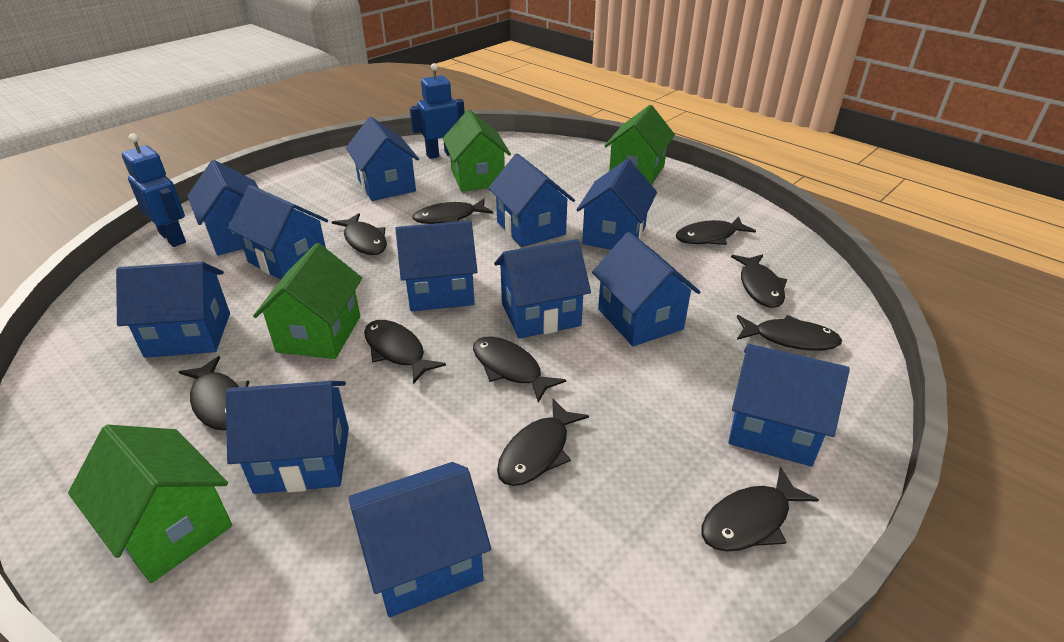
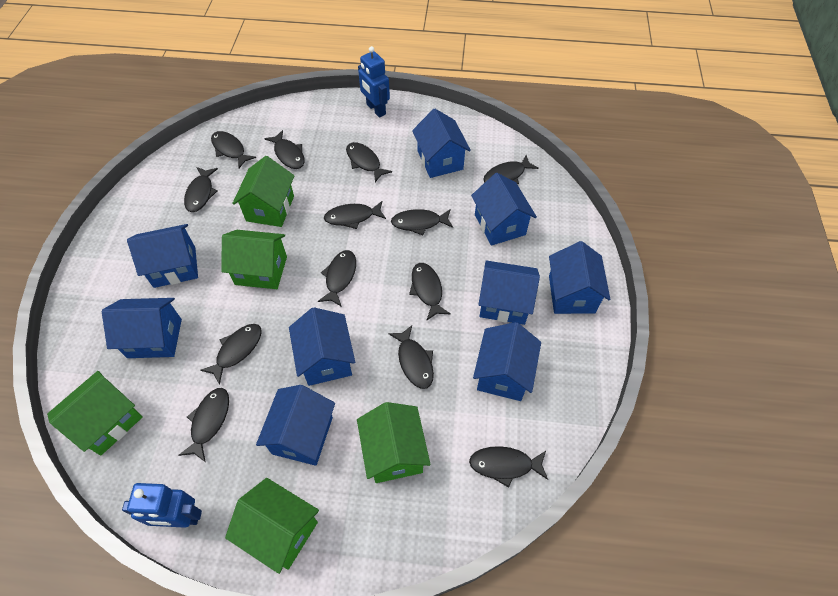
black fish: [179,356,249,430] [332,213,387,255] [364,320,446,384] [413,199,493,224] [473,337,566,403] [497,398,589,486] [676,216,756,245] [701,467,819,551] [731,254,787,308] [737,315,842,351] = 10 -> [178,388,229,462] [184,167,218,212] [200,324,262,385] [211,131,256,168] [264,130,305,169] [318,250,356,307] [324,201,386,229] [346,142,392,182] [388,325,434,389] [391,209,453,235] [409,263,450,321] [469,446,548,488] [483,155,539,184] = 13
blue house: [116,262,230,358] [188,160,259,255] [226,381,349,494] [228,185,328,280] [346,117,419,201] [349,462,491,617] [396,221,477,312] [488,153,575,247] [494,239,591,339] [576,159,657,250] [592,232,700,346] [728,344,850,467] = 12 -> [102,298,182,358] [127,224,198,288] [256,385,335,466] [289,307,355,386] [412,109,471,178] [471,173,537,246] [473,322,541,401] [478,260,540,325] [549,241,610,314] = 9
green house: [68,425,232,583] [253,243,362,359] [443,110,511,192] [605,105,675,185] = 4 -> [47,371,143,456] [221,230,287,289] [225,478,319,574] [232,156,294,227] [357,402,431,483] = 5

